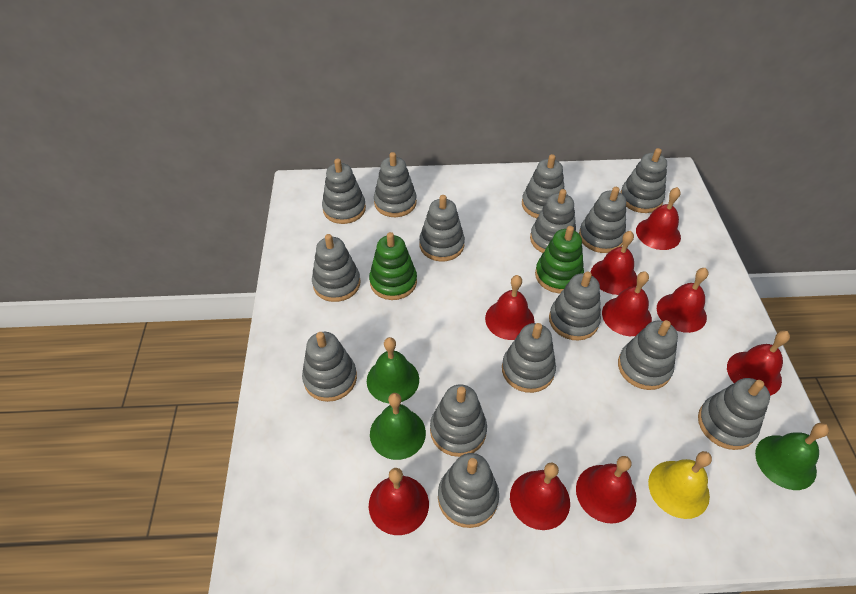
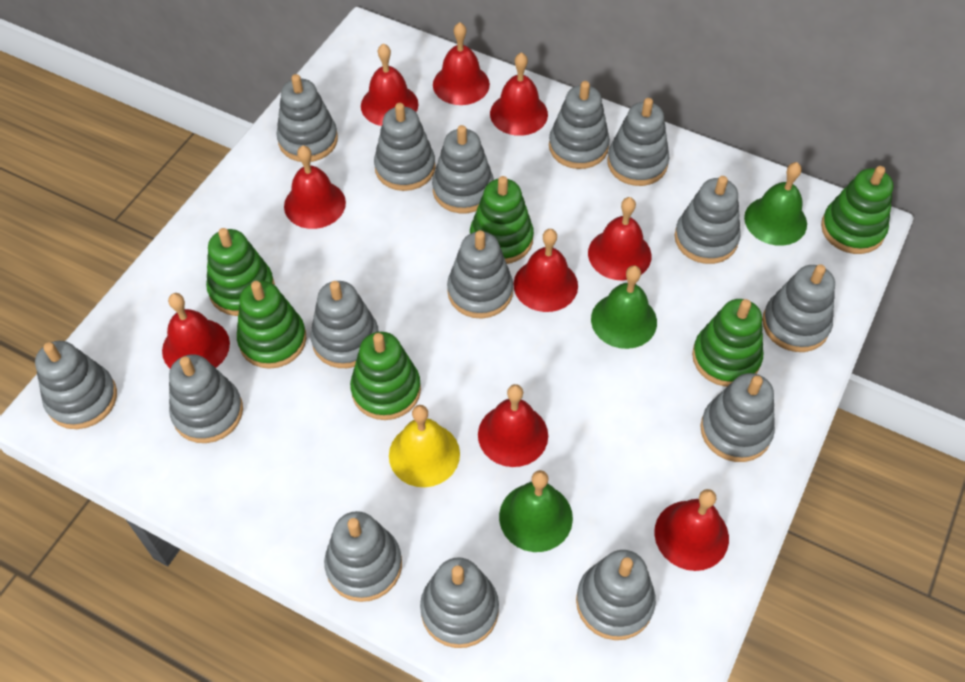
green stacking toy: [369,232,417,300] [535,226,584,293] = 2 -> [206,228,275,316] [237,281,307,369] [350,332,421,420] [470,176,534,264] [692,299,763,387] [821,166,894,254] = 6

